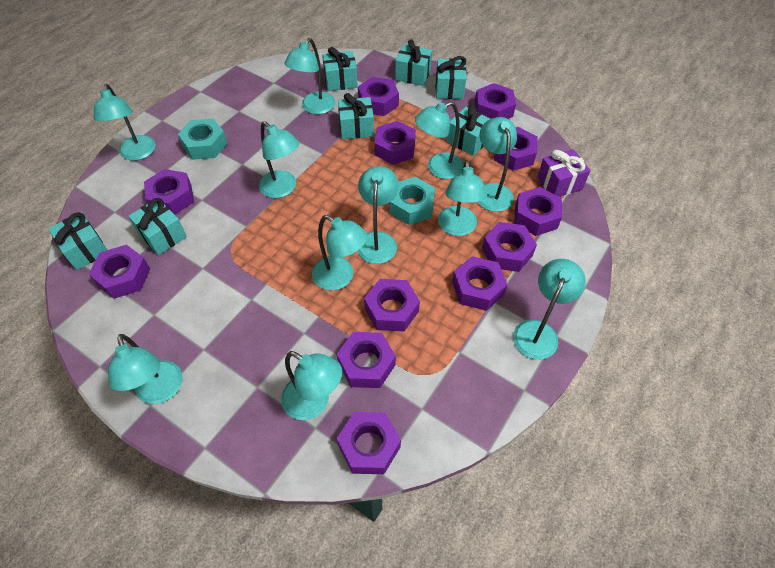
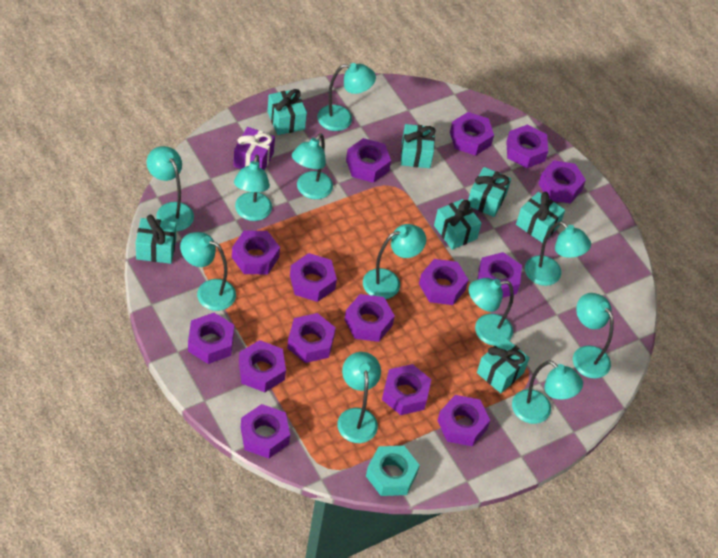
purple nut: [89,245,150,299] [144,169,194,215] [336,412,401,474] [337,332,396,388] [358,77,399,116] [364,279,420,331] [374,121,416,165] [452,256,508,311] [474,83,516,119] [482,222,537,272] [494,127,538,171] [514,187,562,236] = 12 -> [188,313,234,364] [232,231,280,274] [239,340,286,392] [241,404,290,458] [287,313,336,363] [290,253,337,302] [344,294,395,342] [346,138,391,183] [382,364,431,415] [419,259,468,305] [437,395,490,446] [450,112,494,156] [477,252,522,298] [506,124,548,168] [538,160,586,204] = 15
turquoise nut: [178,119,227,160] [390,177,435,225] = 2 -> [366,446,420,496] = 1

